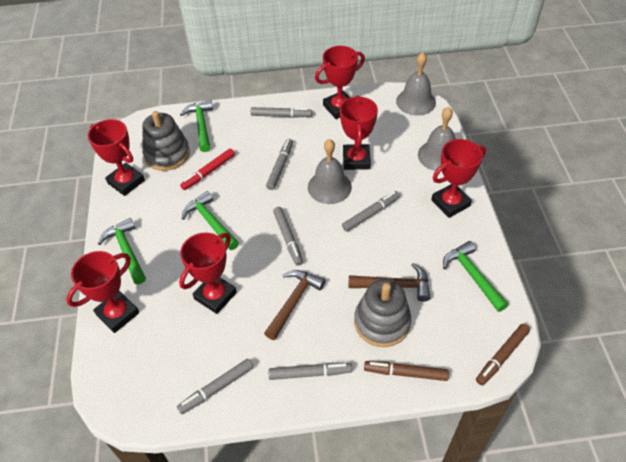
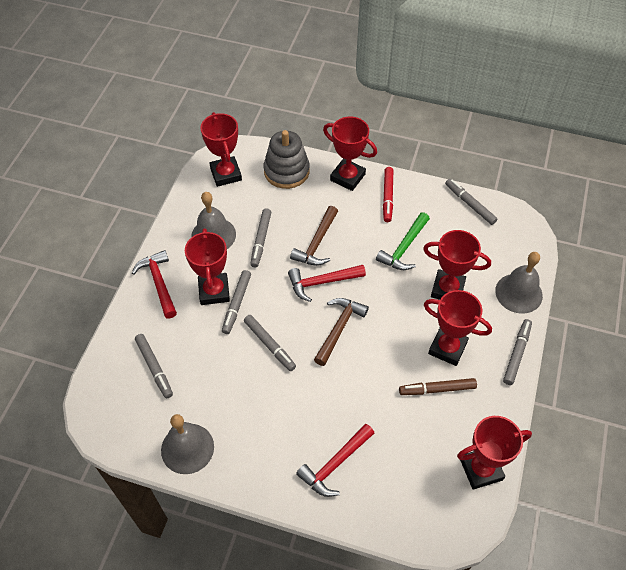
brown marker: [364,361,449,381] [476,324,530,386] = 2 -> [399,378,477,395] = 1
green hammer: [98,218,146,284] [180,100,213,152] [182,191,239,250] [443,241,508,312] = 4 -> [376,212,430,270] = 1
grey stacking toy: [142,111,190,171] [354,279,411,347] = 2 -> [264,130,310,189] = 1
red hammer: none = 0 -> [132,250,177,319] [288,265,366,302] [296,424,374,497] = 3

